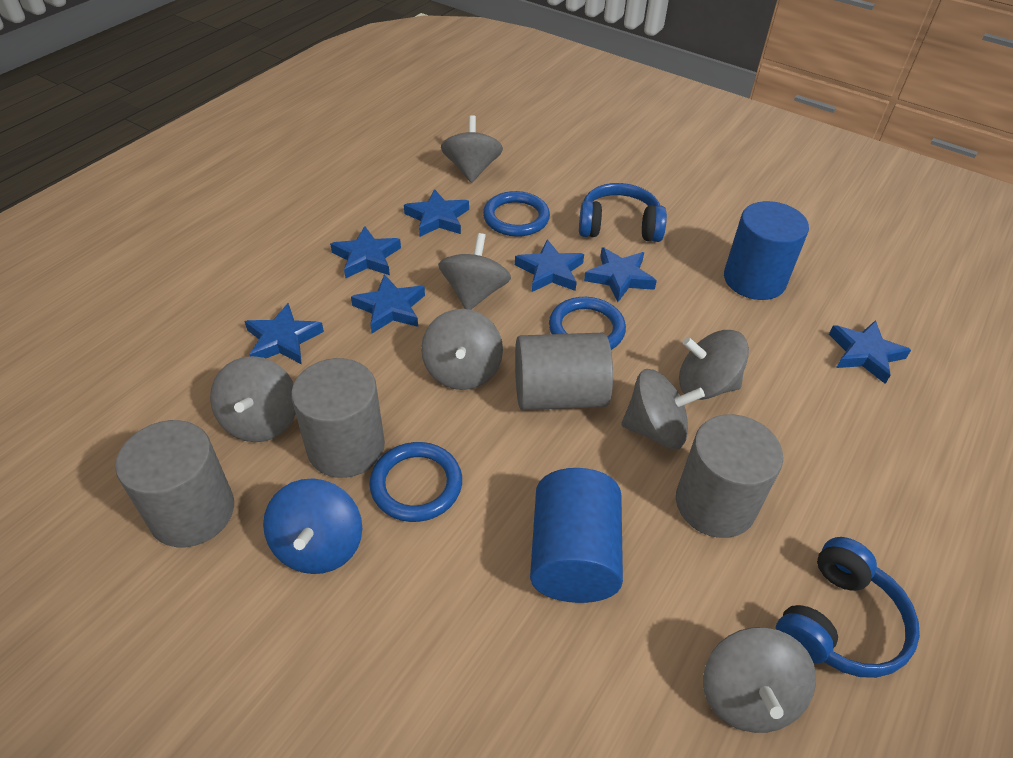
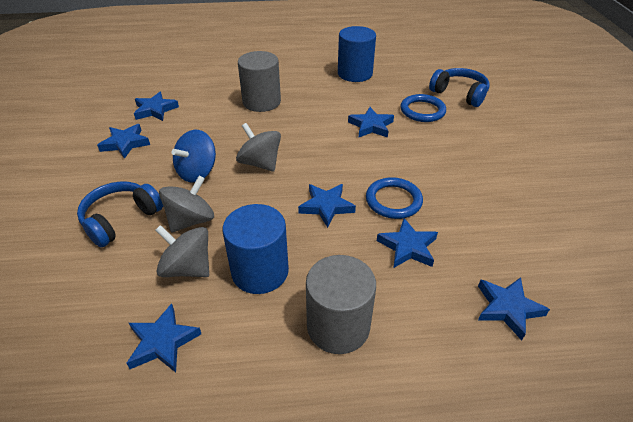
blue ring: [369,442,462,522] [483,191,550,237] [549,297,626,350] = 3 -> [366,177,423,219] [401,94,446,122] = 2
grey cylinder: [115,420,234,547] [291,358,385,478] [515,333,613,410] [676,414,783,538] = 4 -> [238,51,281,112] [306,255,376,354] = 2
grey spinning top: [210,356,295,442] [421,309,503,390] [438,233,511,310] [441,115,503,183] [621,369,705,449] [679,330,749,400] [703,627,816,733] = 7 -> [155,225,209,277] [159,176,214,233] [236,123,281,172] = 3

